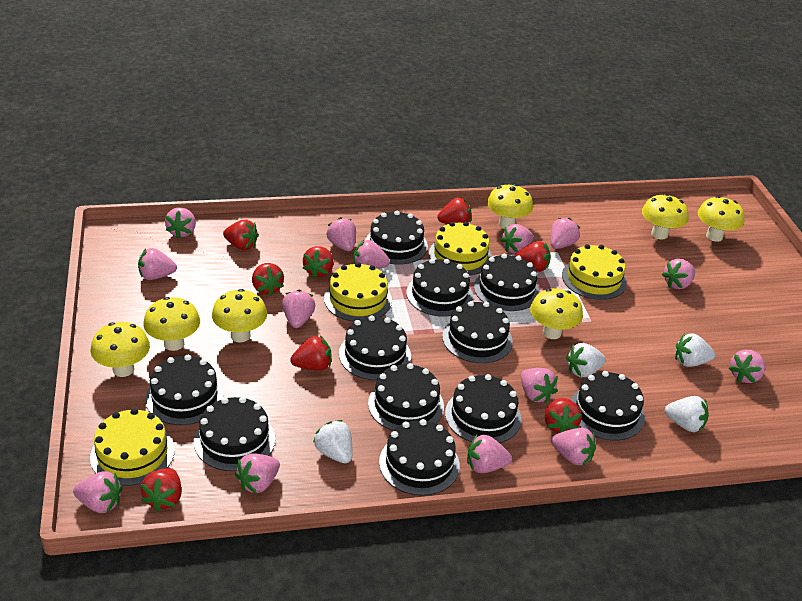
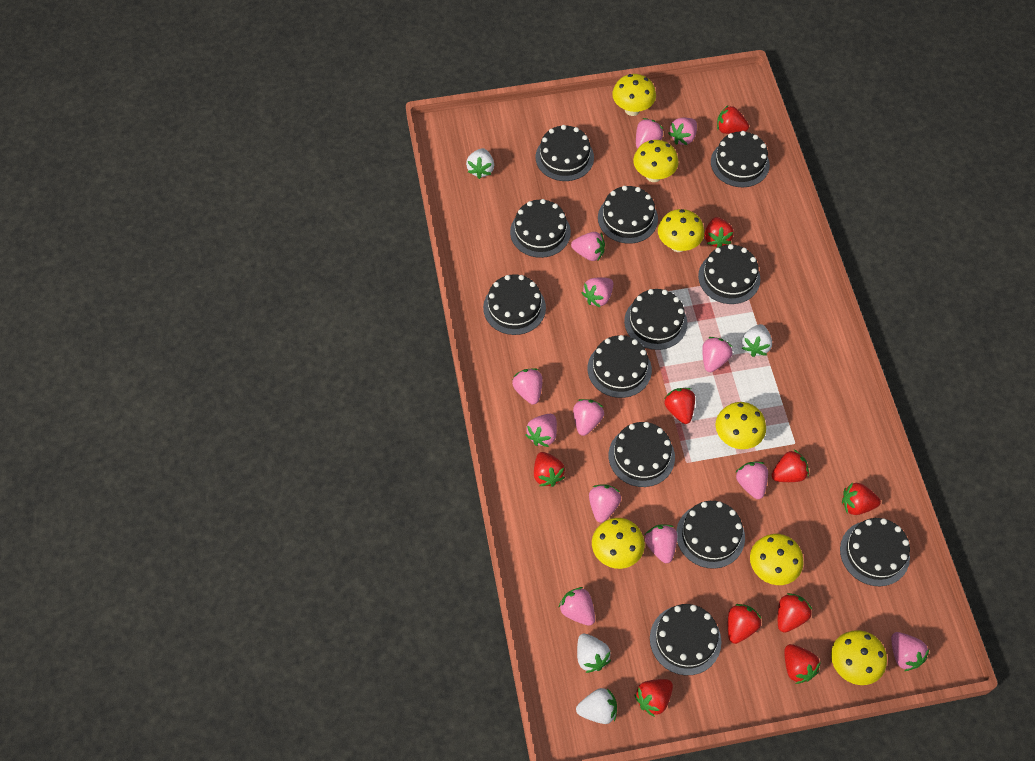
black cake: [145,355,224,425] [194,397,275,471] [339,315,411,380] [365,211,428,265] [368,363,444,431] [379,419,460,496] [406,259,473,317] [442,301,513,363] [445,374,521,443] [474,254,540,311] [571,371,645,440] = 11 -> [483,274,546,335] [510,199,571,258] [536,125,594,181] [588,335,652,398] [598,186,658,244] [608,422,675,487] [624,289,687,350] [650,604,721,675] [676,501,745,569] [698,244,760,304] [711,131,770,187] [840,518,910,586] = 12
pink strawberry: [73,471,123,513] [138,248,177,280] [165,207,196,239] [235,453,280,494] [282,289,315,328] [326,217,356,251] [354,240,390,269] [467,435,512,473] [500,224,533,254] [521,368,558,403] [550,218,580,249] [552,428,596,466] [662,259,695,289] [729,350,765,383] = 14 -> [512,369,543,405] [526,414,557,447] [558,587,595,626] [571,232,605,261] [573,399,604,436] [581,277,613,308] [589,485,621,523] [636,118,664,149] [645,525,677,563] [668,118,697,145] [702,337,732,372] [735,462,768,499] [891,632,929,671] = 13
red strawberry: [141,468,182,512] [223,220,259,250] [252,263,284,296] [290,336,331,371] [302,246,334,278] [437,198,472,224] [515,241,551,272] [545,398,582,433] = 8 -> [534,452,565,487] [634,679,673,717] [664,388,695,424] [705,217,734,248] [717,105,749,134] [728,604,762,644] [771,450,809,482] [778,593,812,633] [784,644,821,684] [842,482,881,515] = 10
yellow cake: [90,408,175,486] [324,262,392,322] [429,222,492,275] [562,244,627,300] = 4 -> none = 0

